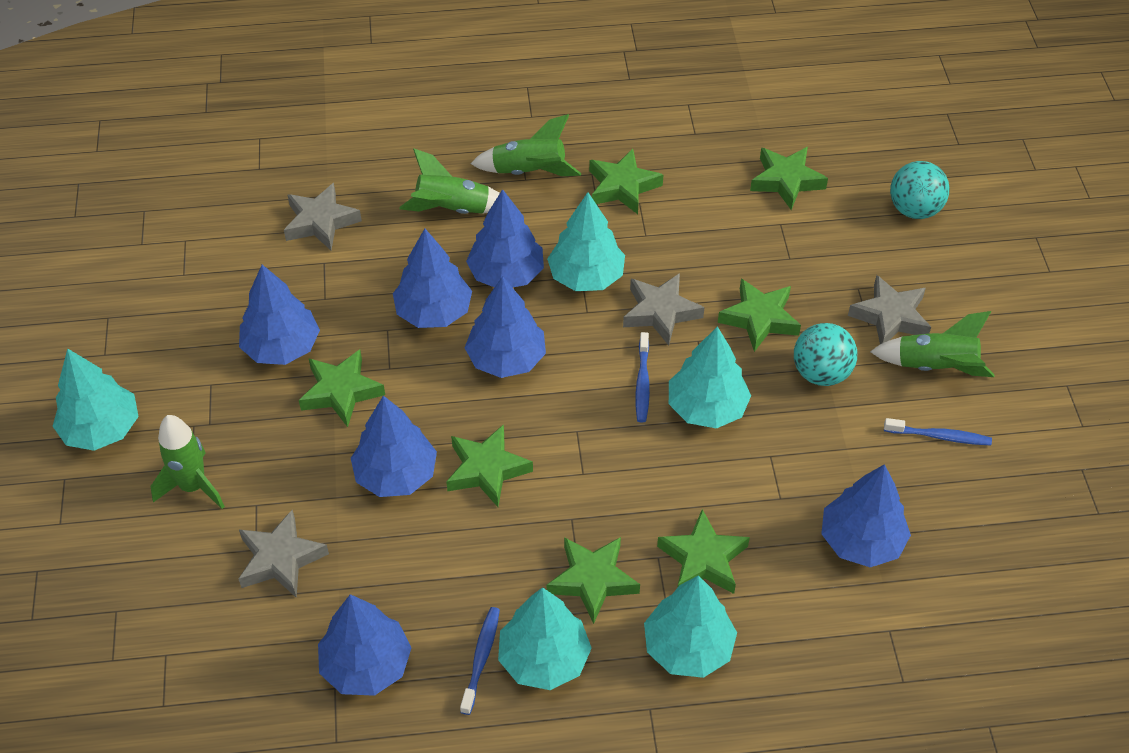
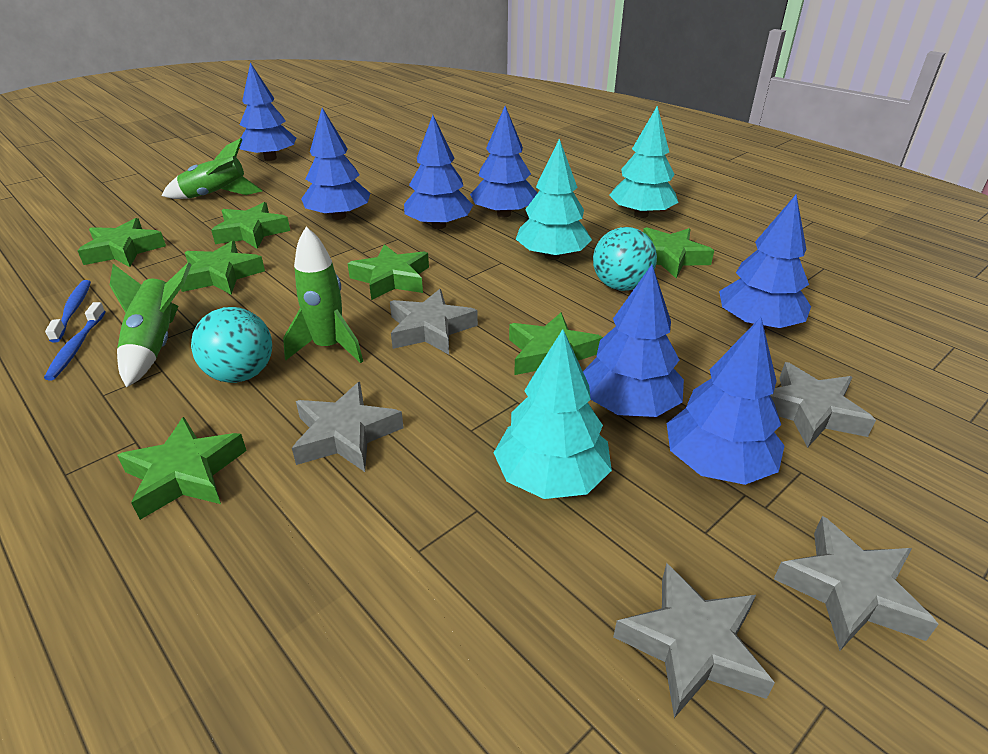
blue toothbrush: [460,607,500,715] [635,332,650,423] [884,418,992,445] = 3 -> [44,302,106,380] [45,280,91,343] = 2
green rocket: [150,415,225,509] [399,148,500,214] [471,114,581,176] [870,311,995,377] = 4 -> [110,262,192,387] [162,138,263,199] [283,227,363,363] = 3
grey star: [239,509,329,598] [284,183,362,250] [623,273,705,345] [848,275,931,344] = 4 -> [292,382,404,472] [390,289,478,355] [613,563,775,718] [770,362,876,448] [774,516,939,651] = 5
turquoise tree: [53,348,139,451] [498,587,592,690] [547,192,625,291] [644,575,737,678] [669,326,751,429] = 5 -> [494,329,612,499] [516,138,592,260] [609,106,678,218] = 3

